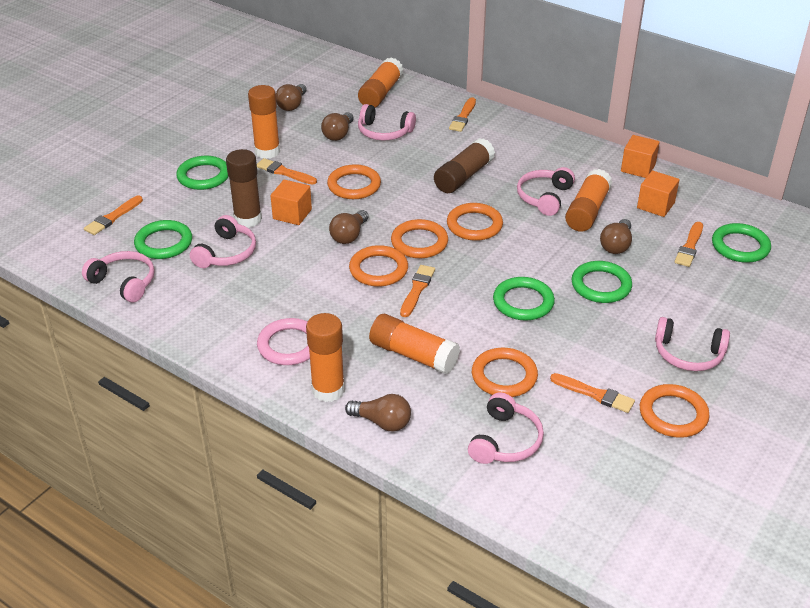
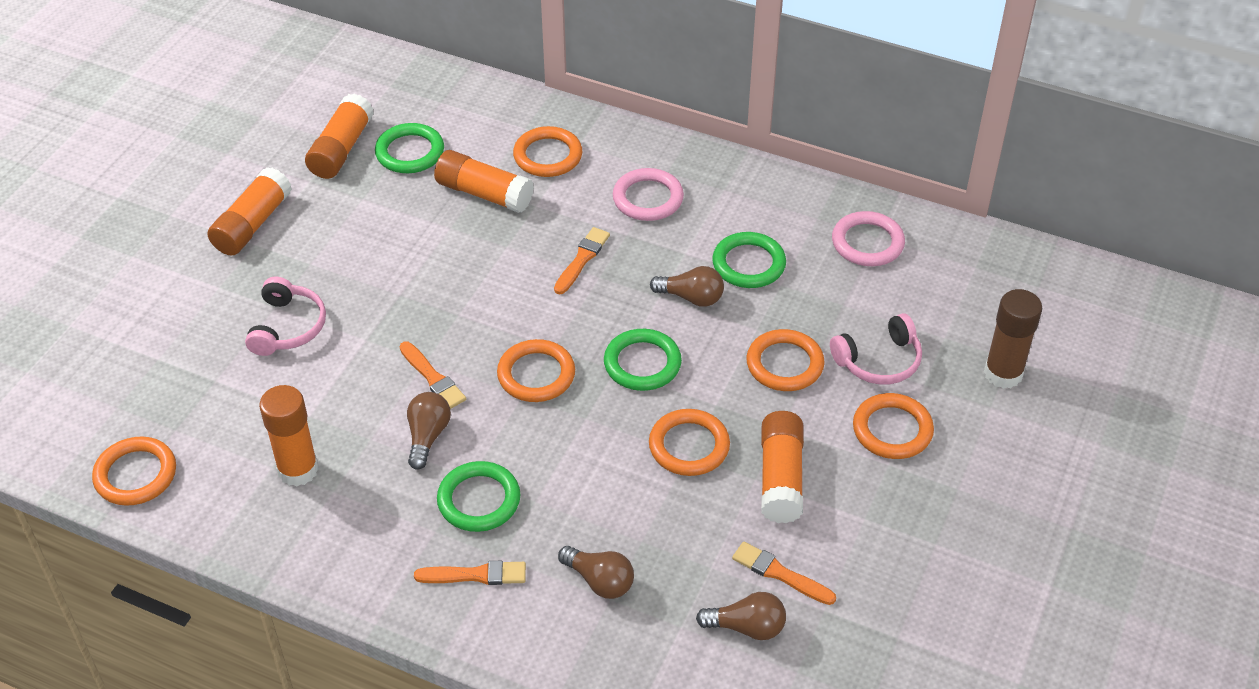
brown glue stick: [226,149,262,228] [434,138,495,193] = 2 -> [984,289,1042,389] = 1
brown light bulb: [276,84,307,111] [321,112,354,141] [329,210,369,244] [345,394,411,432] [600,219,632,254] = 5 -> [407,392,451,470] [558,546,634,599] [650,266,724,307] [696,592,786,640] = 4
green ring: [134,220,192,259] [176,156,228,190] [493,277,555,321] [571,261,632,303] [712,223,771,263] = 5 -> [375,123,444,173] [437,461,520,532] [604,329,682,391] [712,232,786,288] = 4
orange brush: [84,195,143,235] [257,158,317,185] [400,265,435,317] [449,97,476,132] [550,373,635,413] [675,222,703,267] = 6 -> [399,342,466,409] [414,561,526,585] [554,227,610,294] [732,542,836,605] = 4
orange cube: [270,179,312,225] [621,135,660,178] [637,170,680,217] = 3 -> none = 0
pink headphones: [82,251,154,302] [190,215,256,268] [358,104,416,141] [468,392,544,464] [517,167,575,216] [655,317,730,371] = 6 -> [245,276,326,356] [830,313,922,385] = 2
pink ring: [257,318,310,365] = 1 -> [613,168,684,221] [832,211,905,266] = 2

